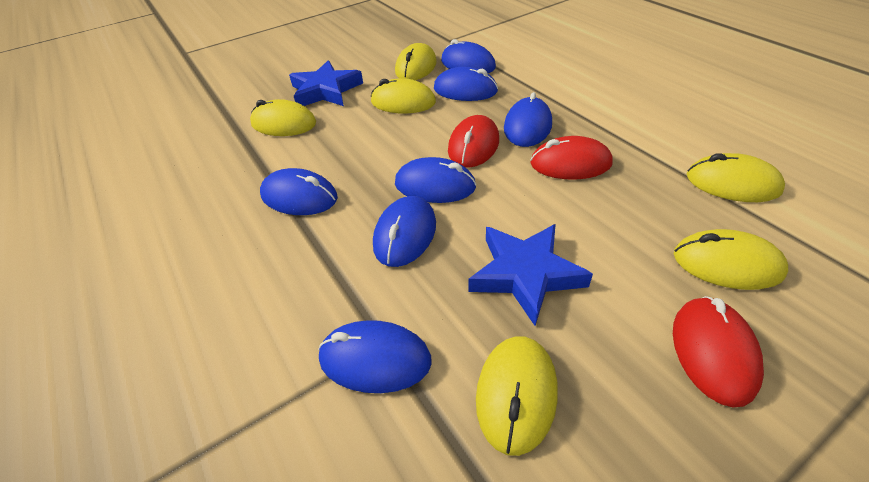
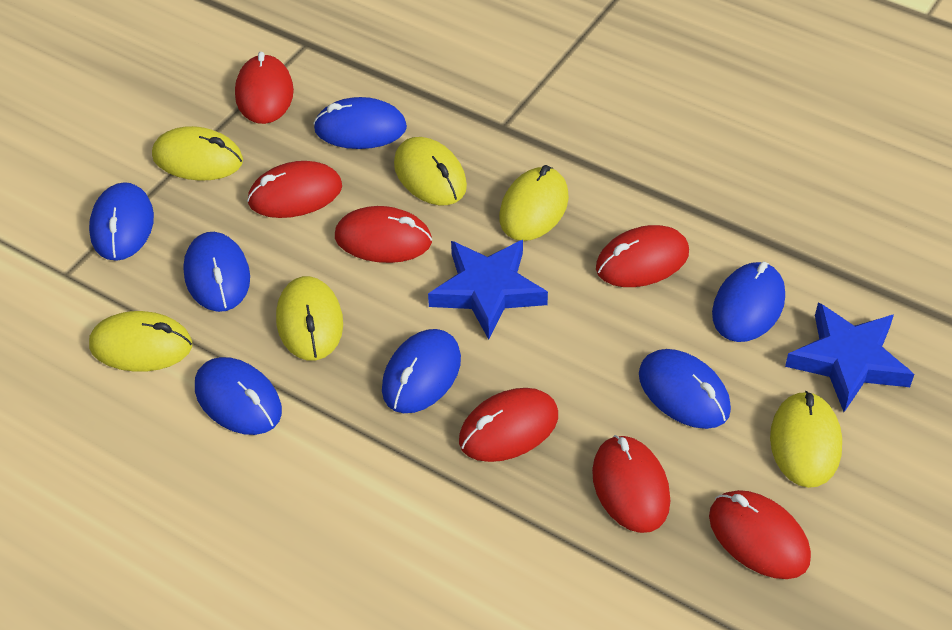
red mouse: [448,115,499,168] [530,136,613,180] [673,296,764,407] = 3 -> [235,52,294,124] [247,161,342,218] [335,206,432,263] [459,388,558,462] [592,435,670,533] [596,225,689,287] [709,490,811,579] = 7

